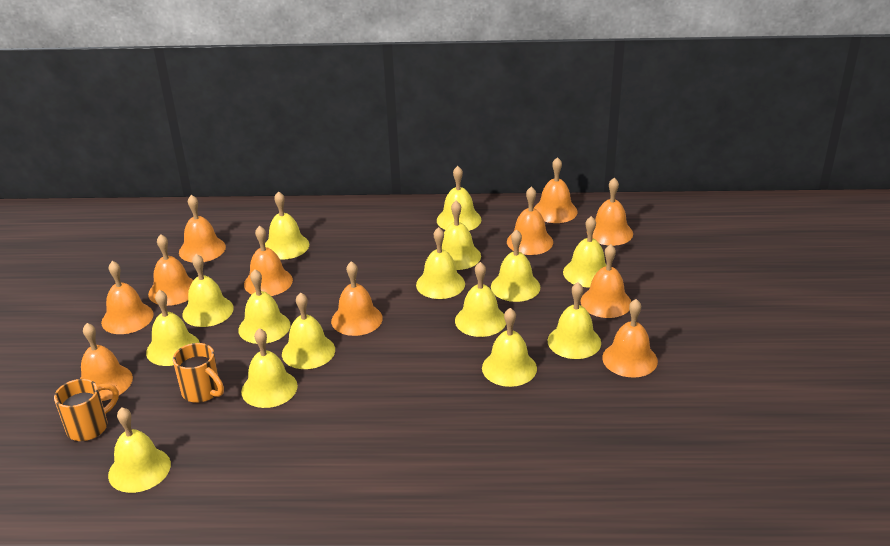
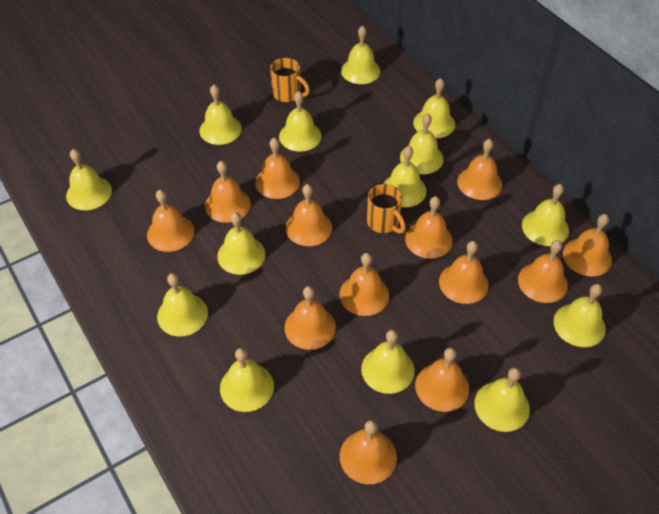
orange bell: [80,323,133,401] [101,261,154,334] [148,234,193,306] [179,195,226,262] [244,226,293,296] [331,261,383,336] [507,186,553,255] [534,157,578,223] [581,244,631,318] [592,178,633,246] [602,299,658,378] = 11 -> [147,189,194,252] [205,161,251,223] [255,138,300,199] [284,286,336,350] [286,184,332,246] [339,253,389,316] [340,420,397,484] [405,196,453,259] [415,348,469,412] [439,241,489,304] [457,139,502,200] [518,240,568,303] [563,214,612,277] = 13
yellow bell: [108,407,171,493] [146,290,200,366] [182,254,234,327] [238,269,291,344] [241,328,298,408] [265,191,309,260] [282,292,335,369] [416,227,465,299] [437,166,481,231] [442,201,481,270] [455,262,506,337] [482,308,537,387] [491,229,540,302] [547,282,601,359] [563,216,607,288] = 15 -> [66,149,112,210] [157,273,208,337] [199,85,242,145] [217,212,265,275] [220,348,274,412] [279,91,322,151] [341,25,381,84] [361,330,415,394] [383,146,427,207] [400,113,444,174] [413,78,455,138] [474,367,530,432] [522,184,569,246] [554,284,606,347] = 14

